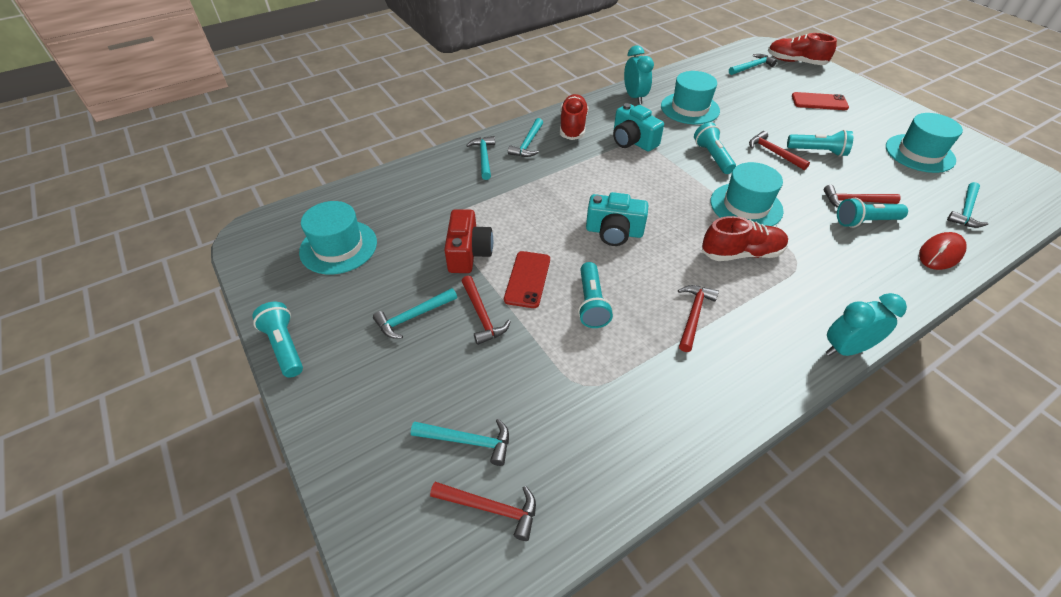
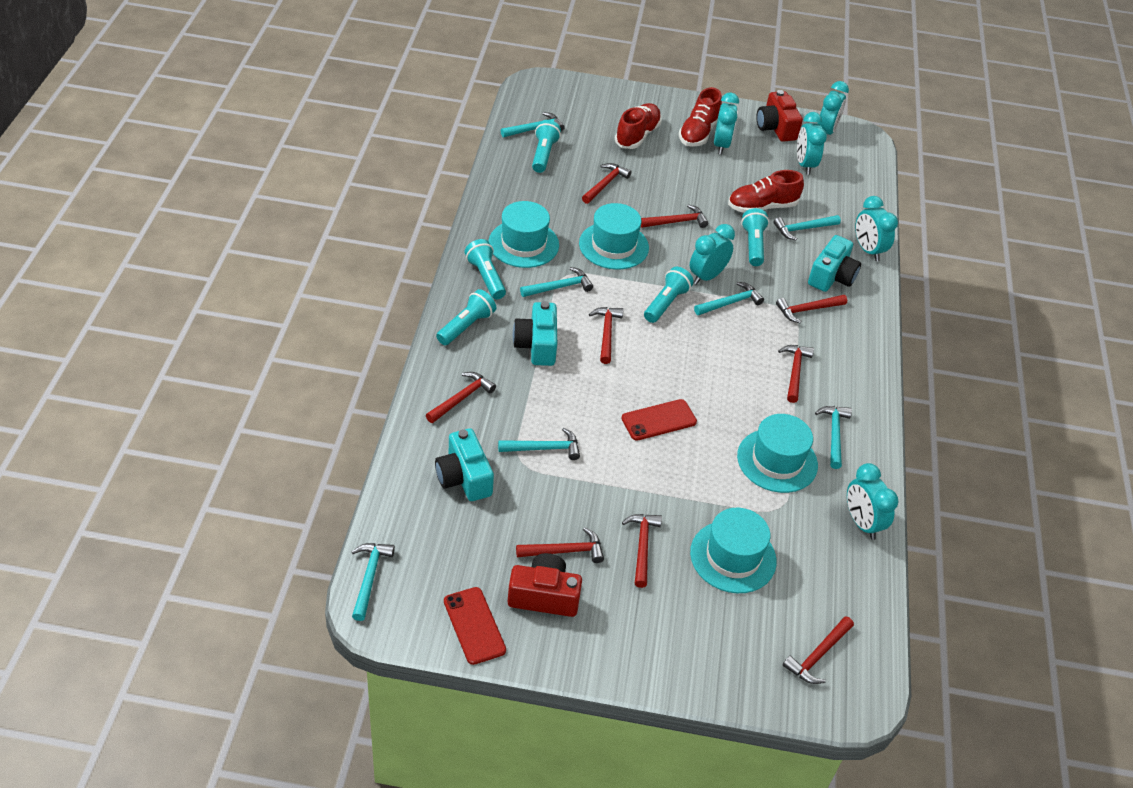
red camera: [444,209,493,273] = 1 -> [508,553,582,617] [756,90,803,142] = 2
red hammer: [430,482,536,541] [462,275,511,345] [678,285,719,352] [749,131,810,170] [824,185,901,208] = 5 -> [426,372,496,423] [516,527,604,563] [582,163,631,204] [589,307,624,364] [622,514,662,588] [641,204,708,228] [776,295,847,323] [778,345,814,403] [783,616,854,684] = 9
red mouse: [919,232,966,270] = 1 -> none = 0
turquoise camera: [586,192,648,246] [613,103,664,151] = 2 -> [435,428,494,501] [513,301,557,366] [808,235,861,292] = 3
turquoise clock: [624,45,654,104] [826,293,907,356] = 2 -> [690,224,735,285] [714,93,739,155] [797,112,827,175] [817,81,849,135] [847,463,898,540] [855,196,898,261] = 6
turquoise hammer: [373,288,457,339] [411,419,509,466] [466,136,495,180] [508,118,543,157] [729,54,777,75] [947,182,988,228] = 6 -> [352,543,395,621] [498,428,580,460] [501,112,565,137] [520,267,593,297] [694,282,764,315] [774,215,841,240] [815,406,852,469] = 7

